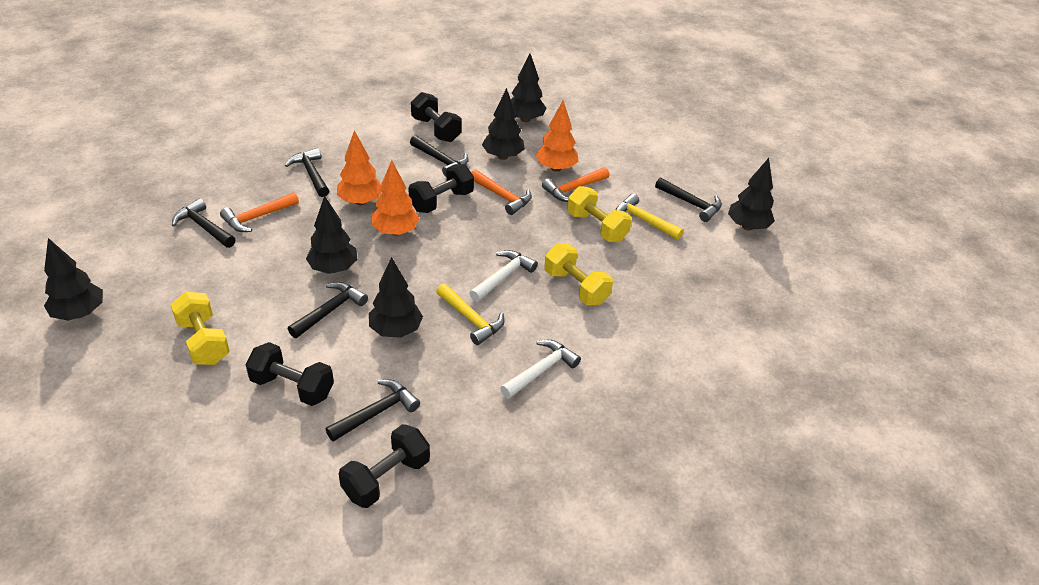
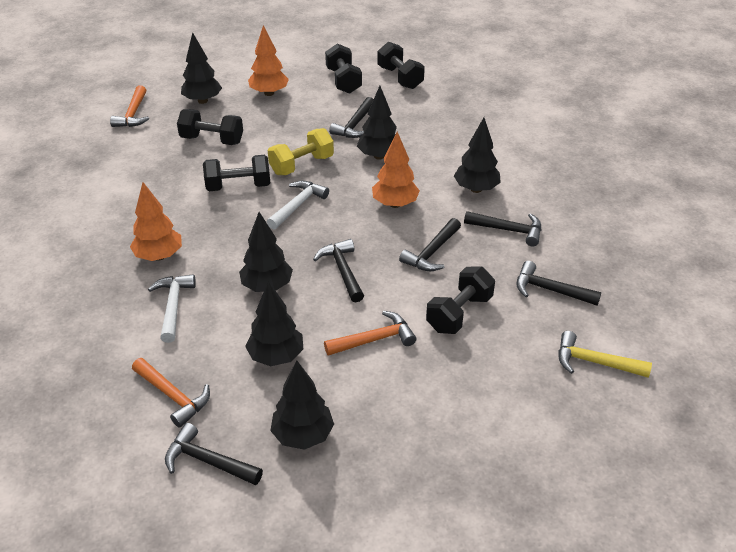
black dumbbell: [246,342,334,406] [339,424,430,508] [408,164,474,213] [411,92,462,142] = 4 -> [177,109,243,145] [203,155,270,191] [325,44,362,94] [378,42,425,89] [426,267,495,334] = 5
yellow dumbbell: [170,292,230,365] [544,243,613,305] [567,186,632,242] = 3 -> [268,128,334,175] = 1
yellow hammer: [436,283,505,345] [616,193,684,240] = 2 -> [558,331,652,378] = 1

